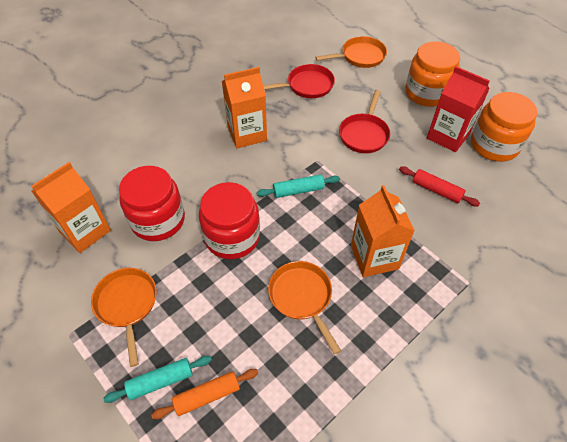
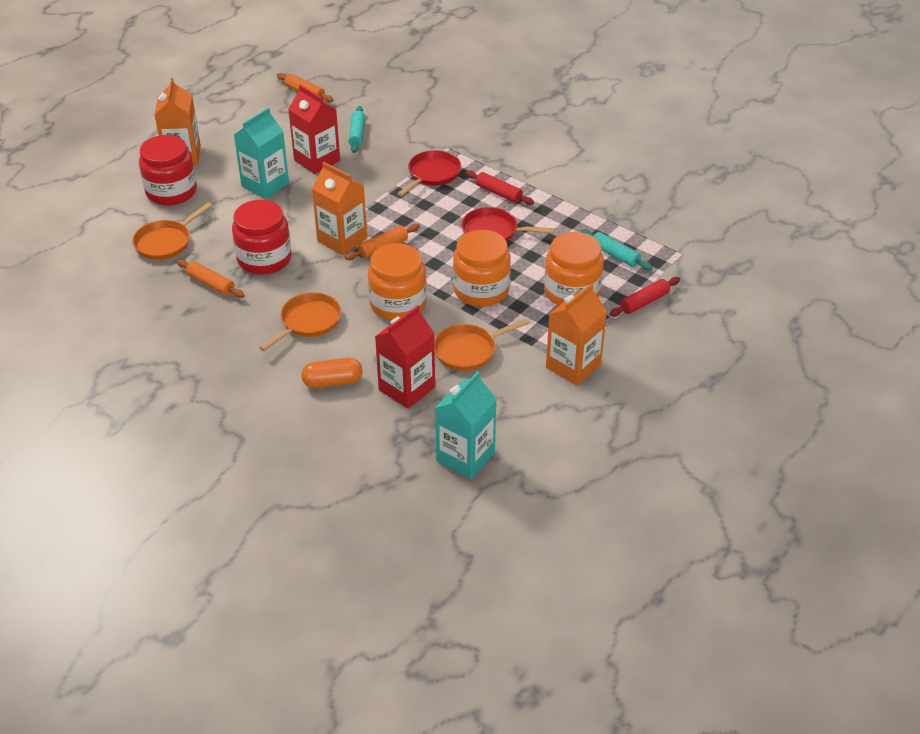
orange capsule: none = 0 -> [301,358,363,388] = 1
orange jar: [405,41,460,107] [471,92,537,162] = 2 -> [368,243,427,321] [453,230,511,307] [544,232,604,306] = 3
orange rolling pin: [151,369,258,419] = 1 -> [177,259,245,298] [277,73,333,102] [345,224,420,260] = 3
red carton: [427,66,490,152] = 1 -> [288,85,340,174] [375,305,435,409] = 2
red rolling pin: [399,167,480,206] = 1 -> [465,170,534,205] [610,277,680,317] = 2
turquoise carton: none = 0 -> [234,107,289,199] [435,371,497,479] = 2

